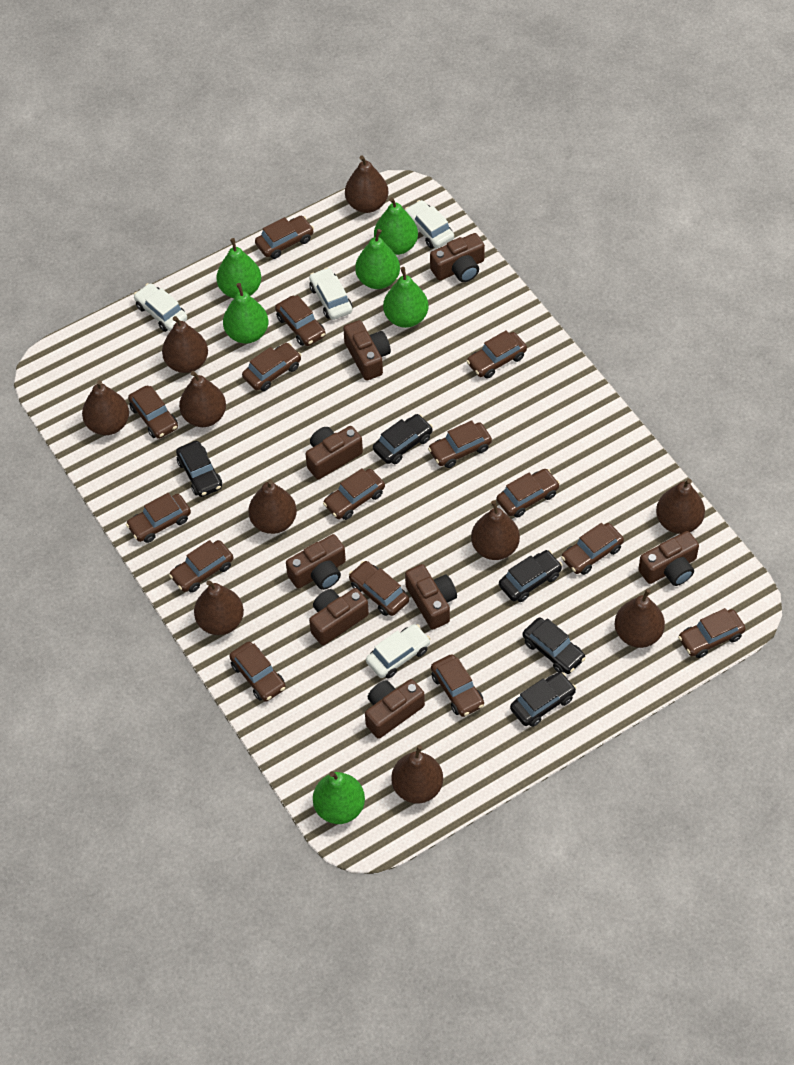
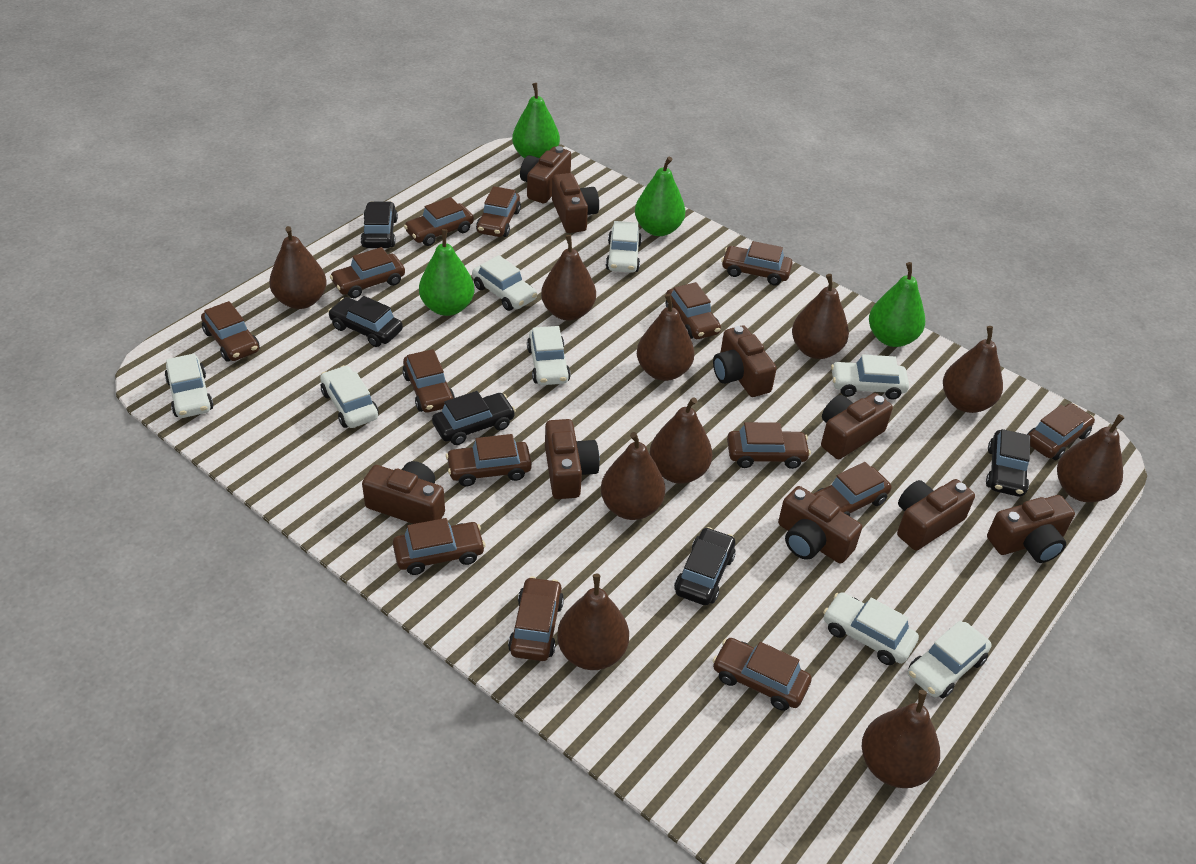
brown camera: [286,534,346,590] [306,426,363,479] [309,588,369,645] [343,320,391,380] [365,679,425,739] [405,564,457,629] [430,233,485,282] [638,531,699,586] = 8 -> [362,461,445,524] [520,146,571,203] [545,419,600,499] [552,173,599,233] [713,326,777,397] [778,486,862,564] [821,393,893,459] [897,479,975,551] [987,495,1075,563] = 9
brown car: [126,493,191,543] [128,385,178,439] [169,540,233,593] [229,642,286,702] [242,343,301,391] [255,216,314,259] [275,295,326,346] [323,468,385,520] [349,561,409,616] [428,420,492,468] [431,654,484,717] [467,330,527,378] [497,469,560,518] [561,523,624,575] [678,608,746,658] = 15 -> [201,301,260,362] [330,247,405,298] [393,518,486,575] [402,349,455,413] [404,197,474,246] [446,434,532,487] [476,186,521,237] [508,577,564,661] [666,282,721,339] [712,638,812,711] [721,241,793,285] [727,422,811,469] [814,462,892,516] [1027,403,1095,460] = 14
green pear: [216,238,261,298] [223,283,268,344] [313,771,365,824] [355,229,400,289] [374,197,418,255] [383,267,428,328] = 6 -> [419,229,474,316] [512,83,560,159] [635,157,685,236] [869,262,925,347] = 4
white car: [134,283,187,332] [309,268,353,320] [366,624,431,679] [405,200,454,248] = 4 -> [165,353,214,418] [320,365,379,428] [472,255,537,311] [527,326,571,385] [606,221,642,273] [823,592,919,665] [831,354,909,400] [908,620,992,698] = 8

